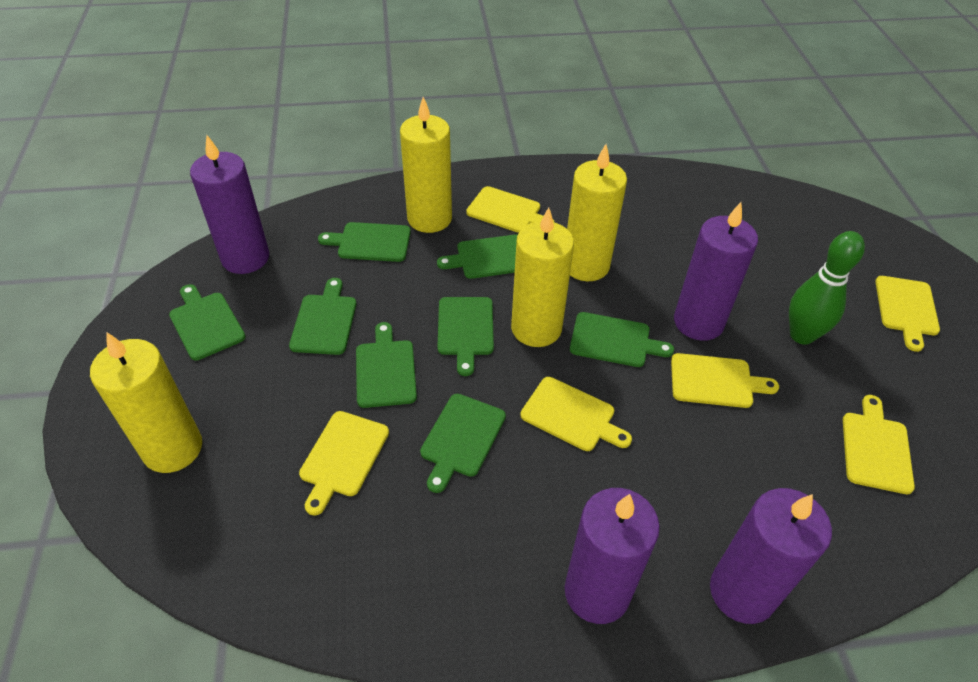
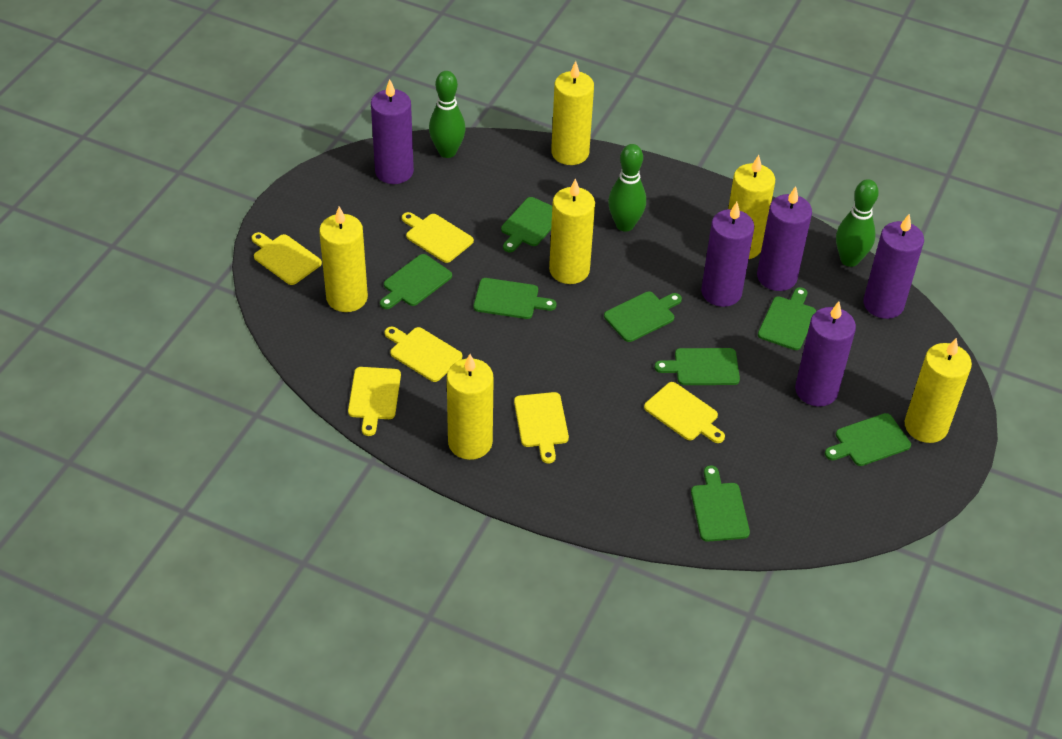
green bowling pin: [789,231,865,345] = 1 -> [429,71,466,158] [608,144,646,232] [836,179,879,267] = 3
purple candle: [190,135,269,274] [565,488,660,624] [674,202,758,341] [710,488,832,624] = 4 -> [371,79,414,184] [701,202,754,307] [757,186,812,291] [795,302,856,406] [863,214,924,319] = 5
yellow candle: [90,332,202,473] [400,97,452,233] [511,207,574,347] [567,144,627,281] = 4 -> [319,206,368,312] [447,354,494,460] [549,178,595,284] [551,61,594,165] [728,155,775,259] [905,338,972,443] = 6

